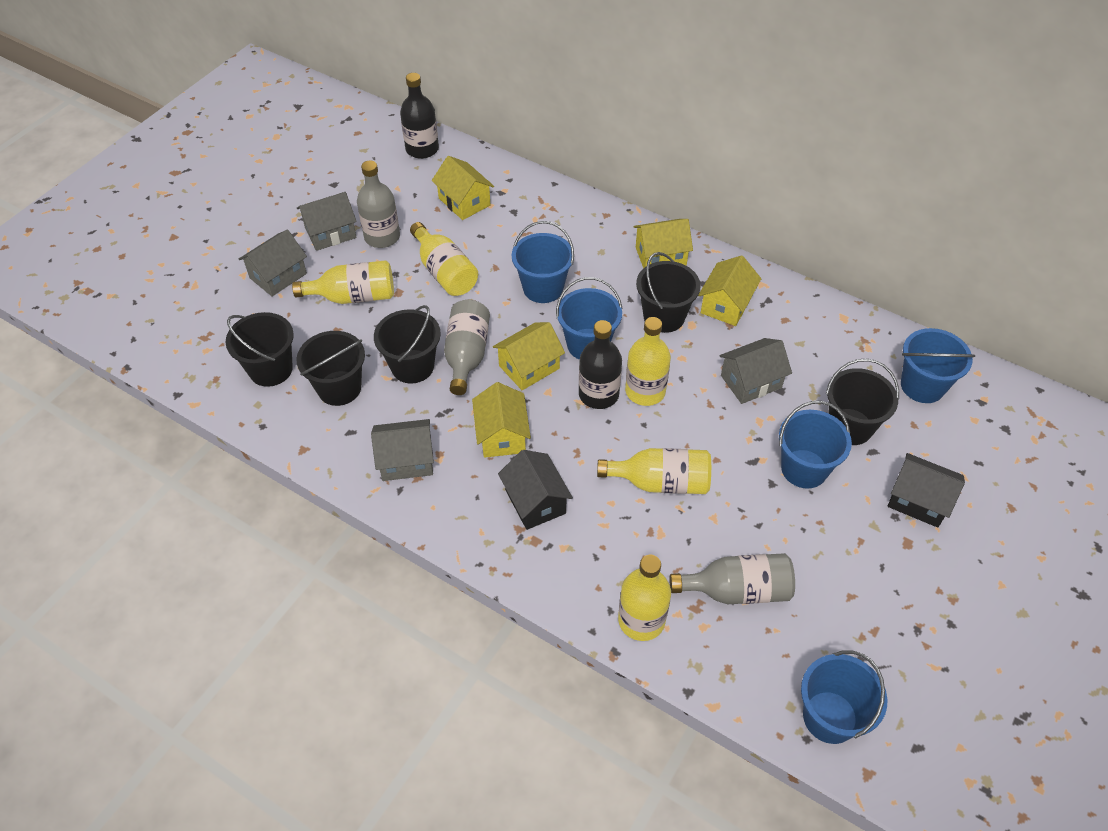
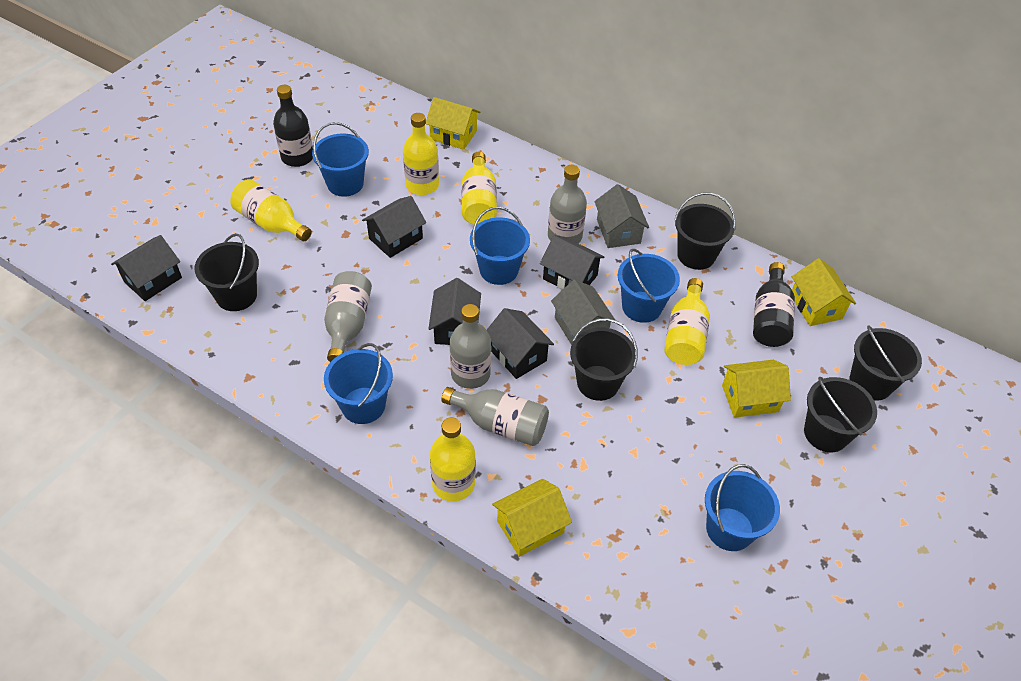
black house: [498,450,573,530] [888,453,965,528] = 2 -> [111,235,182,301] [362,196,426,258] [428,278,481,345] [487,308,554,379] [540,236,605,290] = 5
grey bottle: [357,161,400,248] [444,300,490,395] [669,553,795,604] = 3 -> [324,271,372,362] [442,387,549,446] [450,304,491,389] [548,165,587,244] = 4
grey house: [239,229,307,297] [297,192,357,251] [371,419,434,481] [719,338,792,404] = 4 -> [551,279,615,345] [594,184,649,248] = 2
yellow house: [432,156,494,220] [472,382,531,458] [493,322,565,390] [634,219,693,269] [698,255,761,326] = 5 -> [426,97,481,150] [492,479,572,557] [722,360,791,418] [792,258,856,326] = 4

